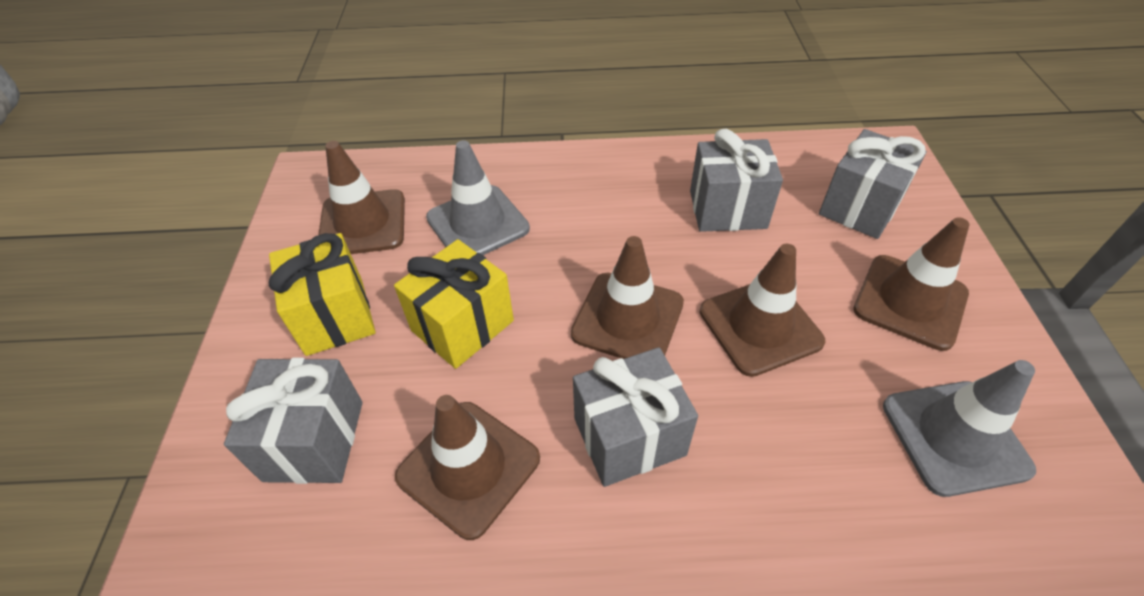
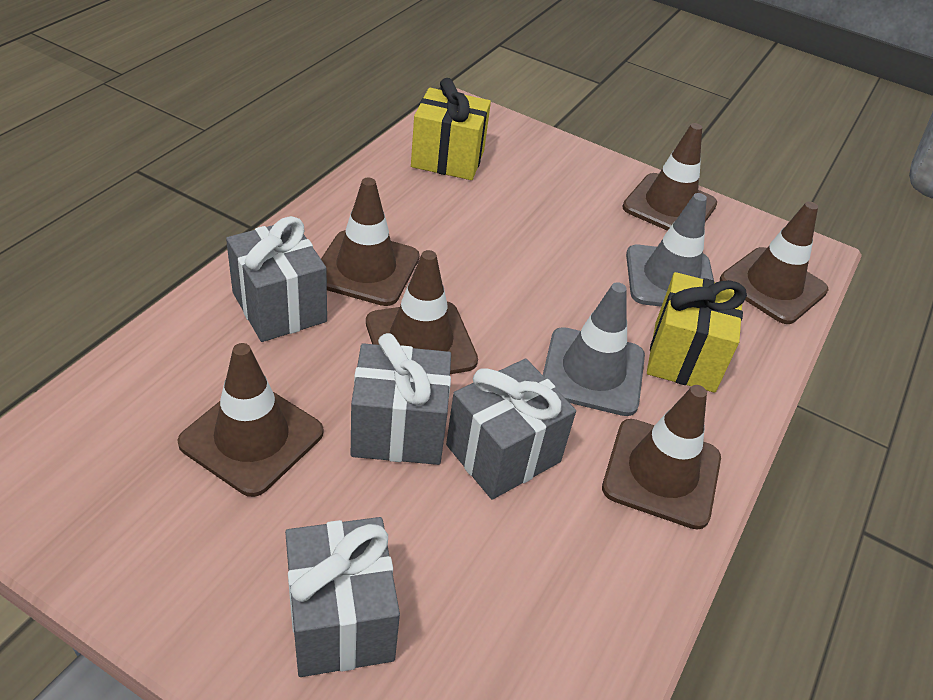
brown traffic cone: [319,141,405,254] [395,395,540,540] [571,236,684,359] [700,244,825,377] [853,217,969,351] = 5 -> [177,343,323,497] [321,178,420,306] [366,250,478,374] [602,385,721,529] [622,123,717,231] [720,201,828,324] = 6

